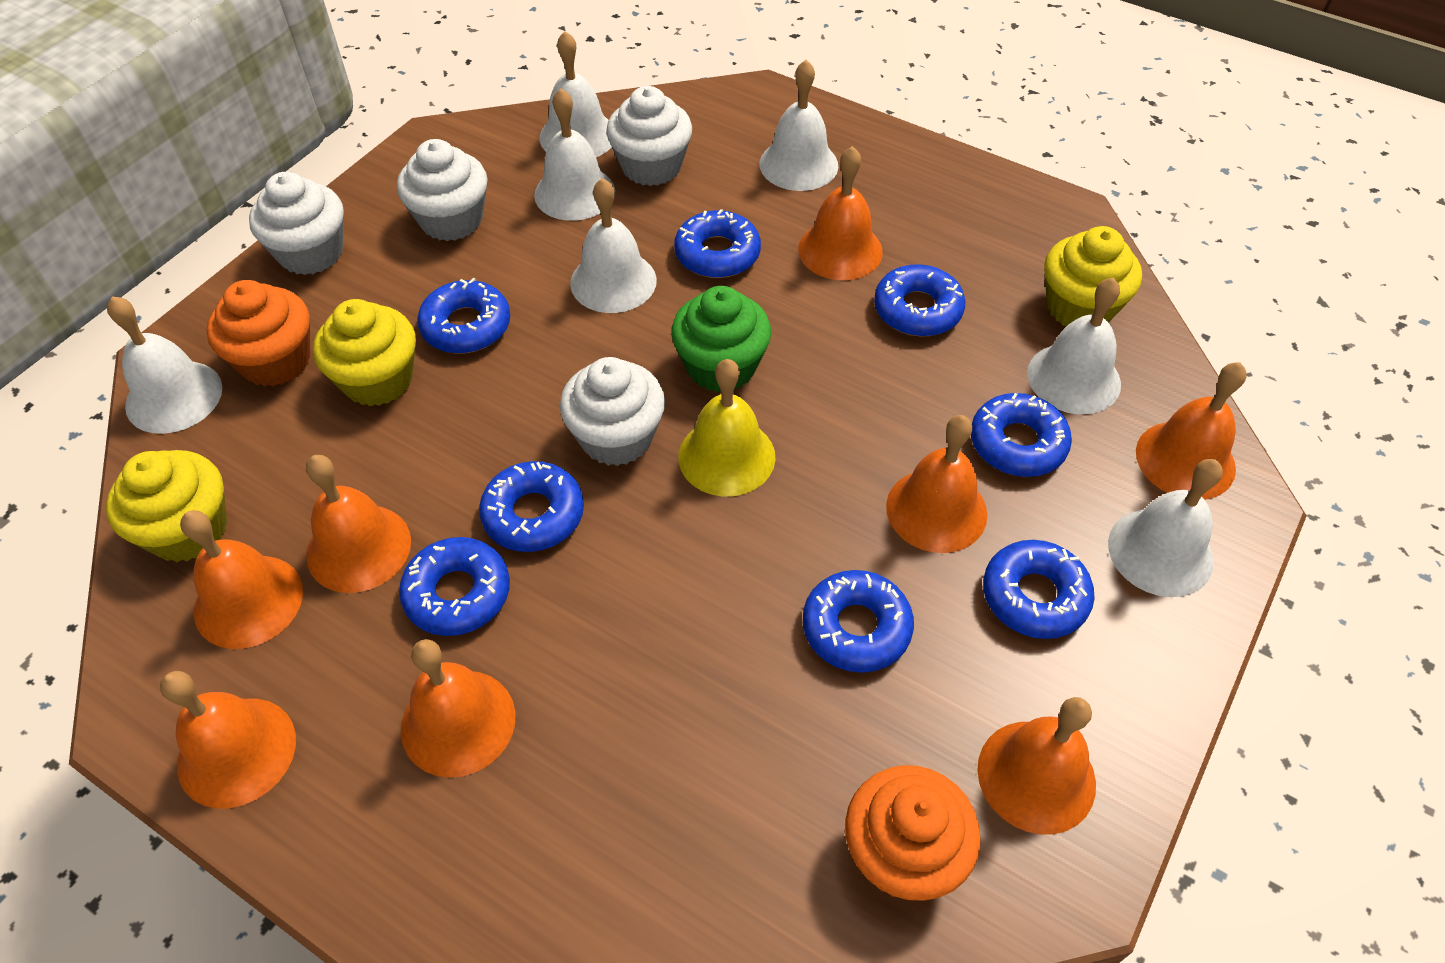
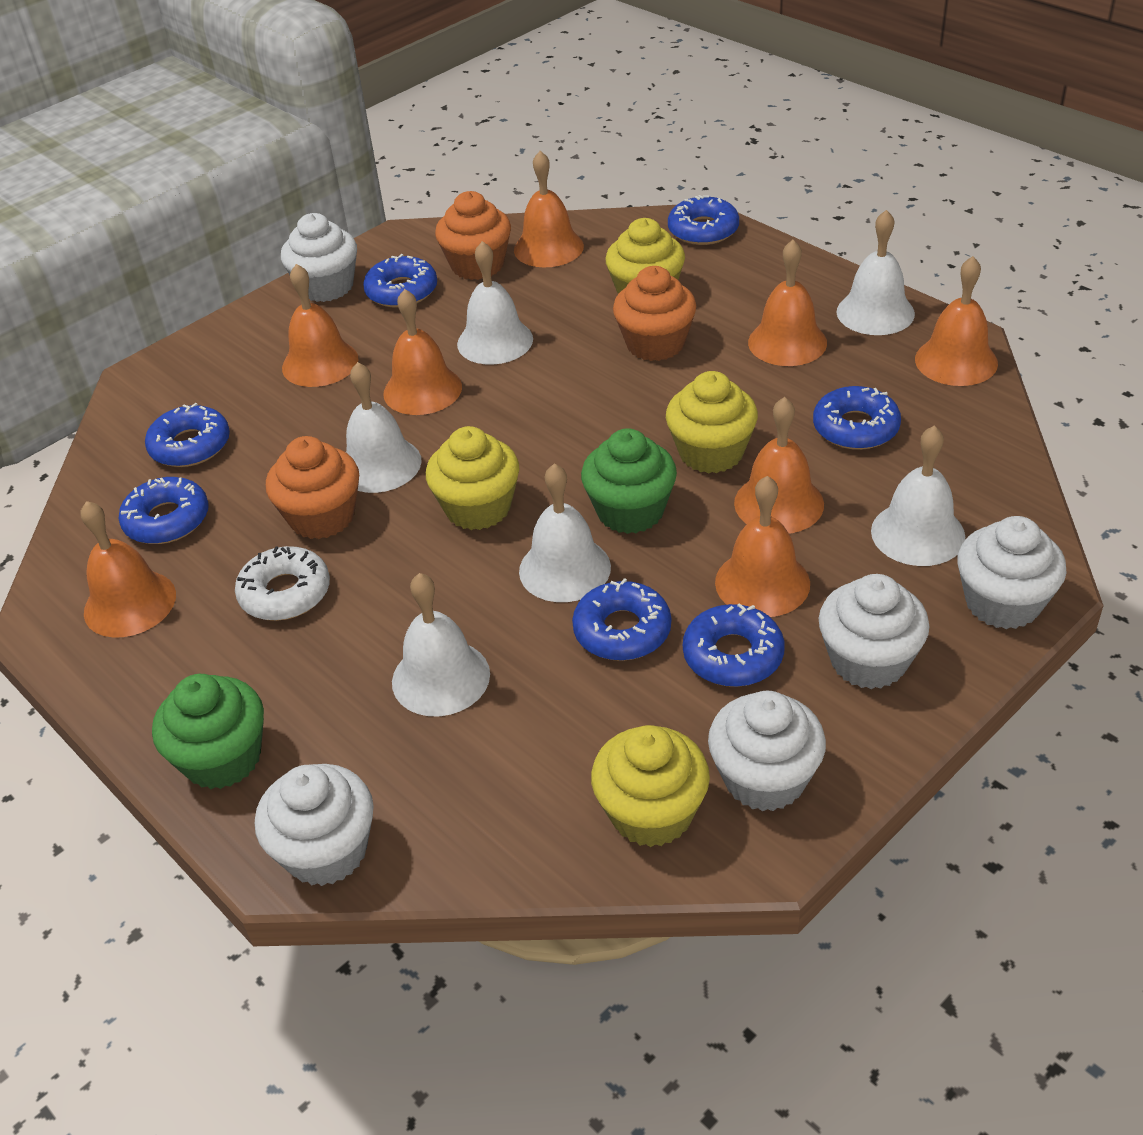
blue donut: [399,537,510,636] [417,278,510,353] [479,461,584,552] [674,209,761,278] [803,570,914,673] [874,264,966,337] [971,393,1072,477] [983,540,1095,639] = 8 -> [118,477,209,544] [145,403,230,467] [363,254,437,308] [572,578,671,661] [668,195,739,245] [683,603,785,687] [813,386,901,450] = 7
green cupcake: [671,286,771,392] = 1 -> [152,674,264,789] [581,428,677,534] = 2
orange cupcake: [206,280,310,387] [845,765,981,901] = 2 -> [266,436,359,539] [435,191,511,280] [613,266,696,361] = 3
white bell: [107,296,222,434] [534,88,615,221] [539,31,612,157] [570,178,657,313] [760,60,838,191] [1027,278,1121,414] [1108,459,1223,597] = 7 -> [346,362,422,493] [392,573,490,716] [457,241,533,365] [519,463,611,602] [837,210,915,335] [871,426,965,566] = 6
white cupcake: [249,172,344,275] [397,139,488,241] [560,357,665,466] [606,86,692,186] = 4 -> [255,764,374,886] [281,213,357,302] [708,691,826,811] [819,574,930,689] [957,516,1067,629] = 5
white donut: none = 0 -> [235,546,330,621] = 1
yellow bell: [678,359,775,497] = 1 -> none = 0
yellow cupcake: [106,450,227,562] [313,299,416,406] [1044,226,1142,326] = 3 -> [426,426,519,530] [591,725,710,847] [605,218,685,294] [666,371,758,474] = 4

